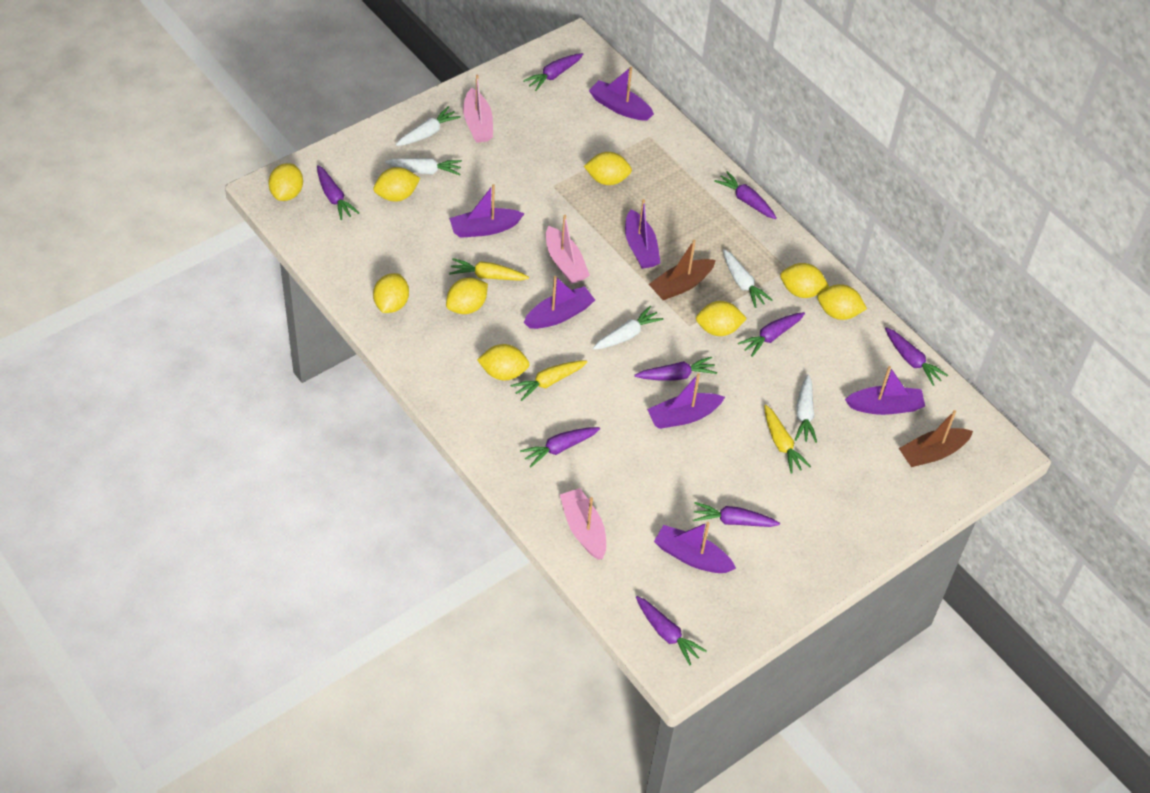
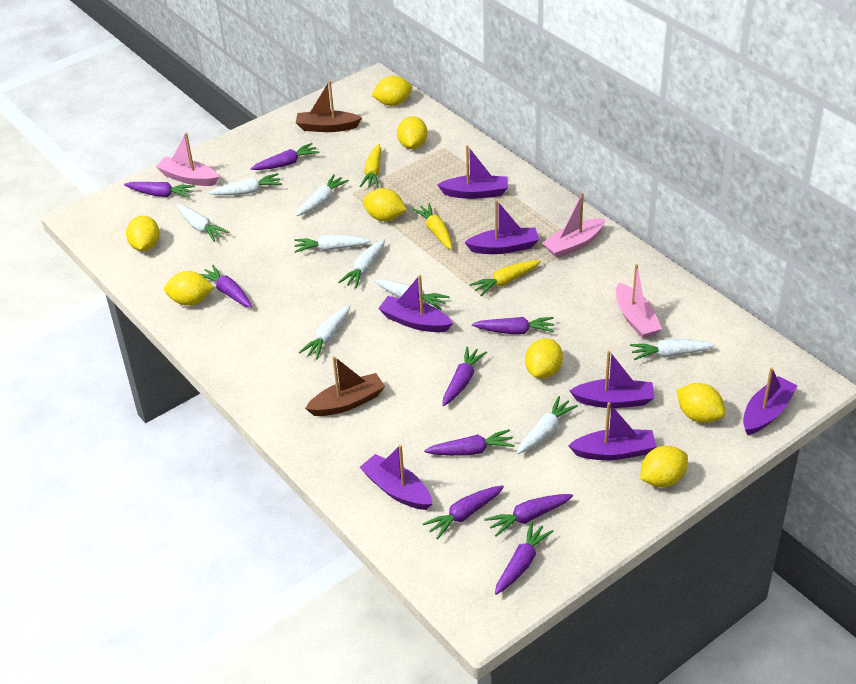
white carrot: [385,158,462,175] [396,106,461,146] [593,306,663,350] [723,249,773,308] [795,374,817,443] = 5 -> [176,204,229,242] [209,173,282,195] [294,234,371,253] [295,174,349,216] [299,305,350,360] [338,239,385,288] [375,279,450,310] [517,396,578,454] [630,339,715,360] = 9
yellow lemon: [268,163,303,201] [373,167,420,201] [373,273,409,313] [446,278,488,314] [477,344,530,380] [584,152,632,185] [696,301,747,336] [780,263,829,298] [817,284,867,320] = 9 -> [126,216,160,251] [164,271,214,306] [363,188,407,221] [371,76,412,106] [397,116,428,149] [525,338,563,379] [640,446,688,487] [676,383,725,423] = 8

